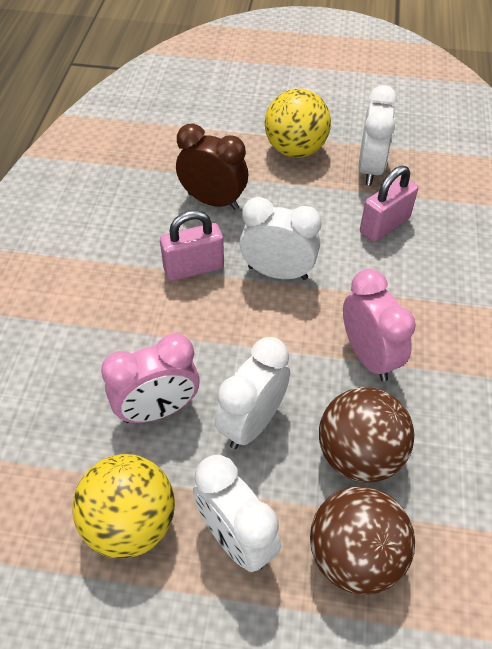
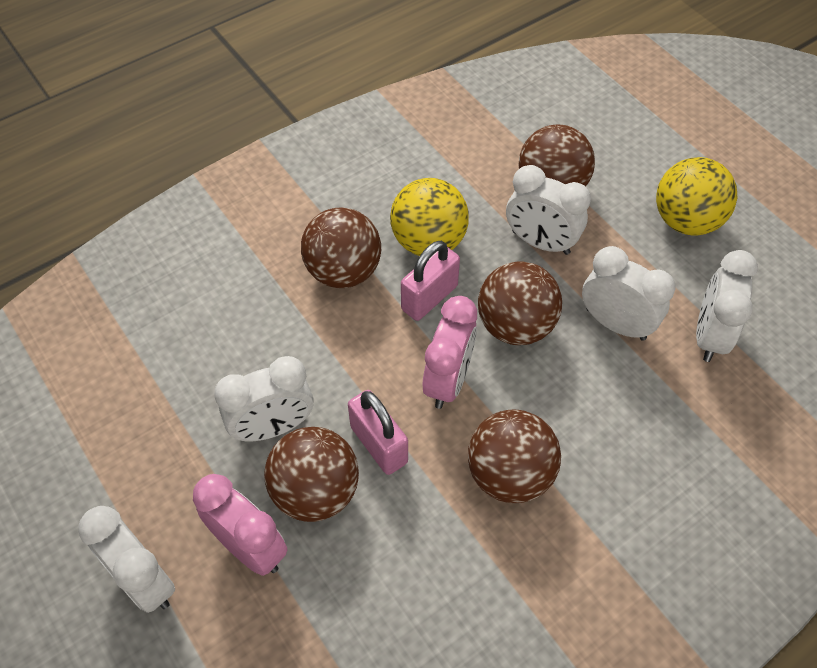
brown ball: [310,486,415,595] [319,387,414,483] = 2 -> [264,427,359,522] [301,207,381,288] [468,410,561,503] [478,262,562,345] [518,125,595,186] = 5
brown clock: [176,124,248,210] = 1 -> none = 0
white clock: [193,455,281,572] [215,337,290,449] [240,197,322,280] [358,85,397,185] = 4 -> [78,506,175,613] [214,356,313,441] [506,165,591,255] [582,246,676,341] [696,250,758,362] = 5

